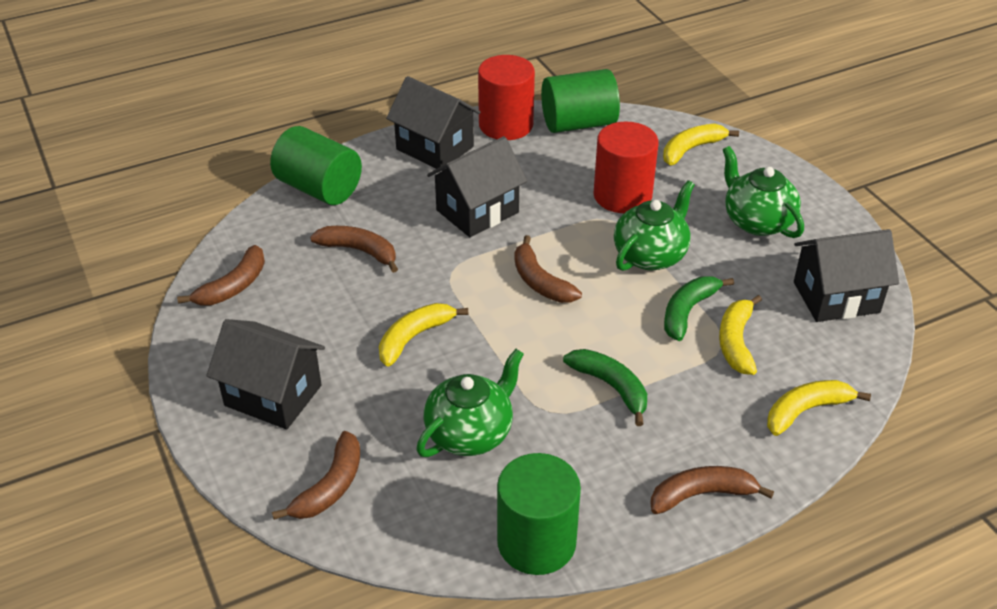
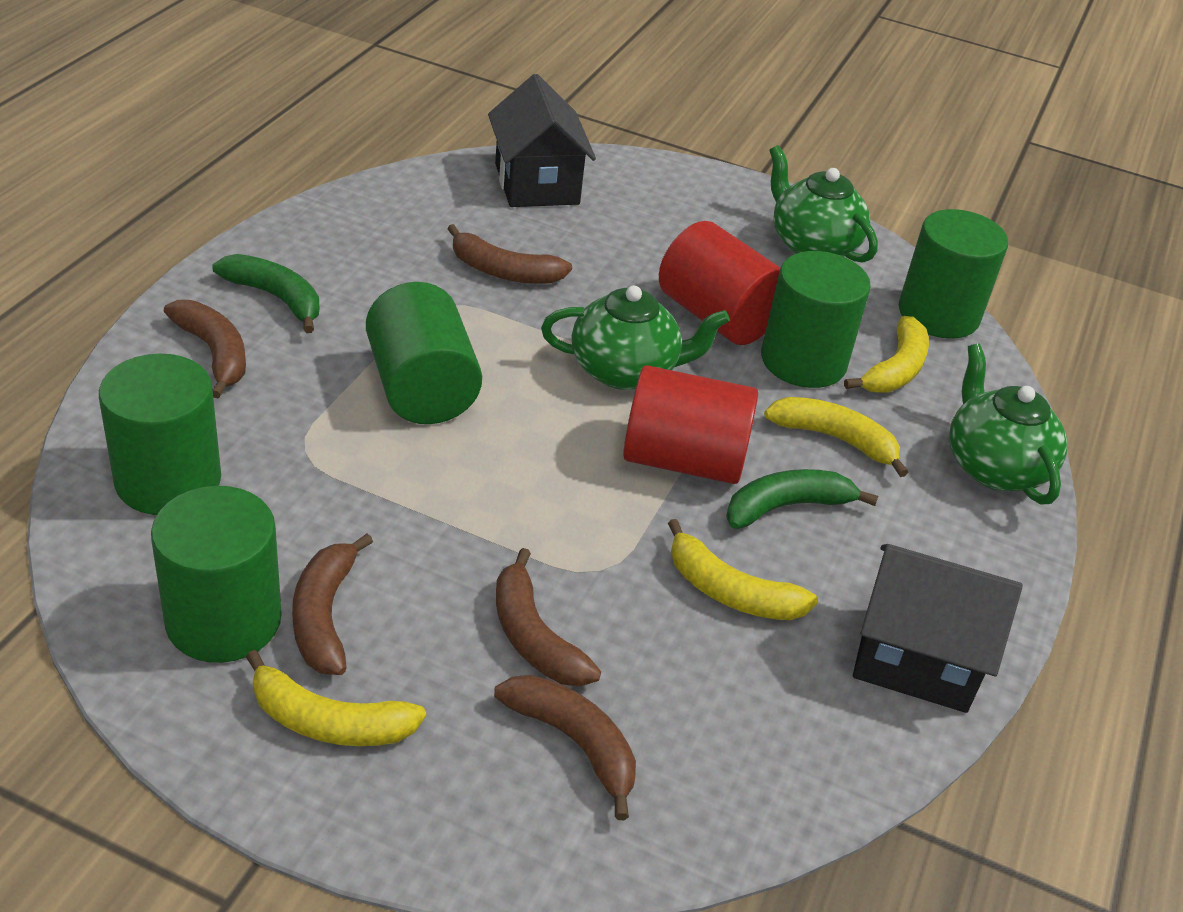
black house: [206,319,325,429] [386,76,481,169] [427,136,527,237] [794,229,899,322] = 4 -> [488,74,596,207] [853,544,1023,713] = 2
green cylinder: [270,126,362,205] [497,453,581,575] [541,69,620,133] = 3 -> [99,354,221,515] [151,486,282,663] [366,282,482,424] [761,251,871,388] [899,209,1008,339] = 5

